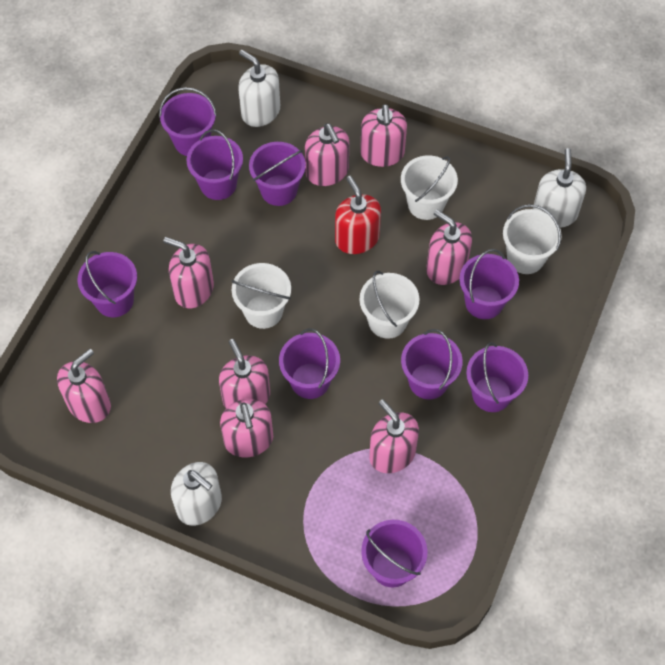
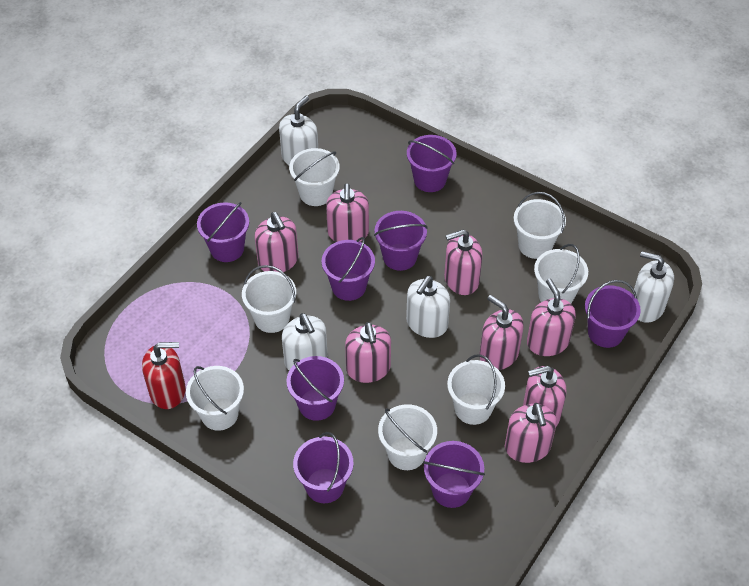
purple bucket: [77,251,137,317] [159,87,217,156] [186,129,243,200] [249,142,306,206] [279,328,340,399] [361,520,427,587] [401,329,463,400] [459,249,519,319] [466,342,528,412] = 9 -> [197,202,249,262] [286,356,344,421] [293,432,354,503] [322,237,375,301] [374,211,428,271] [407,135,456,192] [423,441,485,508] [585,280,641,348] = 8
white bucket: [231,263,291,329] [360,271,419,339] [401,155,458,220] [503,204,562,274] = 4 -> [186,366,244,431] [242,265,296,333] [289,148,340,206] [378,404,437,470] [447,354,505,425] [514,192,566,259] [534,244,588,303] = 7
white soap dispenser: [171,462,222,526] [238,50,280,127] [533,148,586,228] = 3 -> [279,96,318,165] [282,313,328,370] [406,276,450,338] [633,251,674,323] = 4

